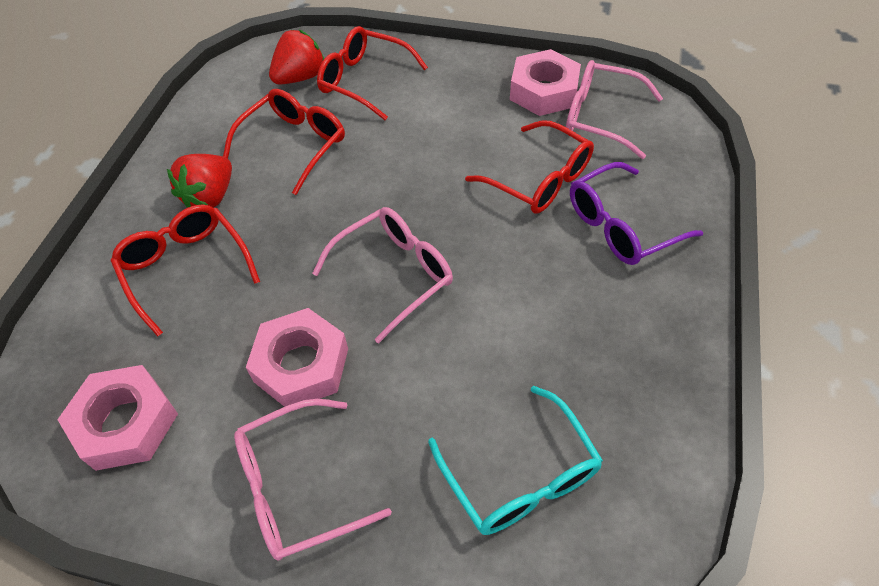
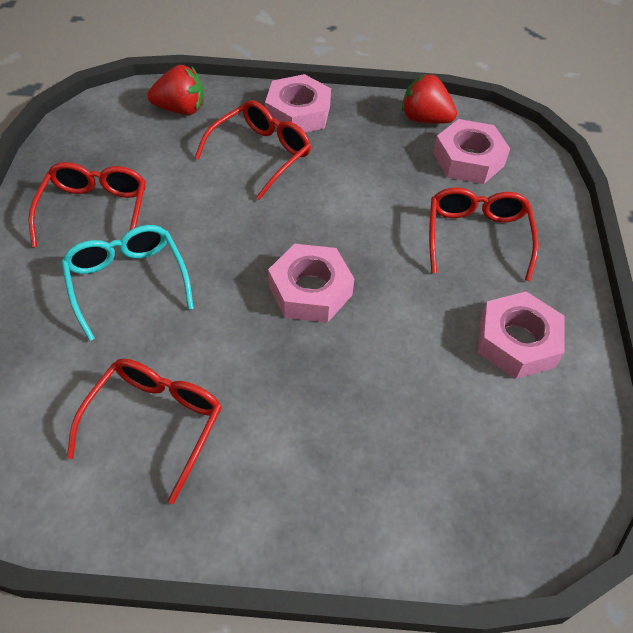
pink glasses: [234,399,392,561] [312,207,453,343] [566,60,663,159] = 3 -> none = 0
pink nut: [57,365,178,471] [246,308,348,407] [510,49,581,116] = 3 -> [265,74,331,133] [268,244,354,323] [433,119,510,184] [478,292,565,379] = 4
purple glasses: [570,162,703,265] = 1 -> none = 0

